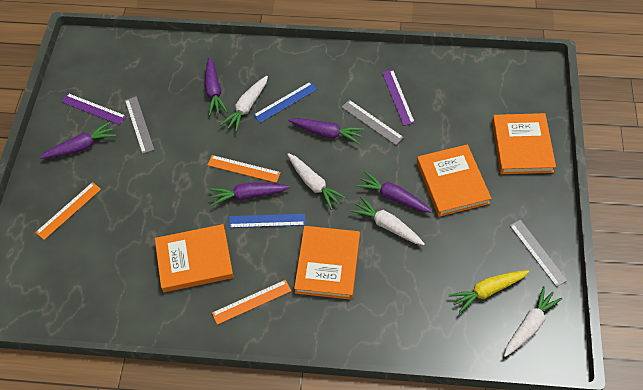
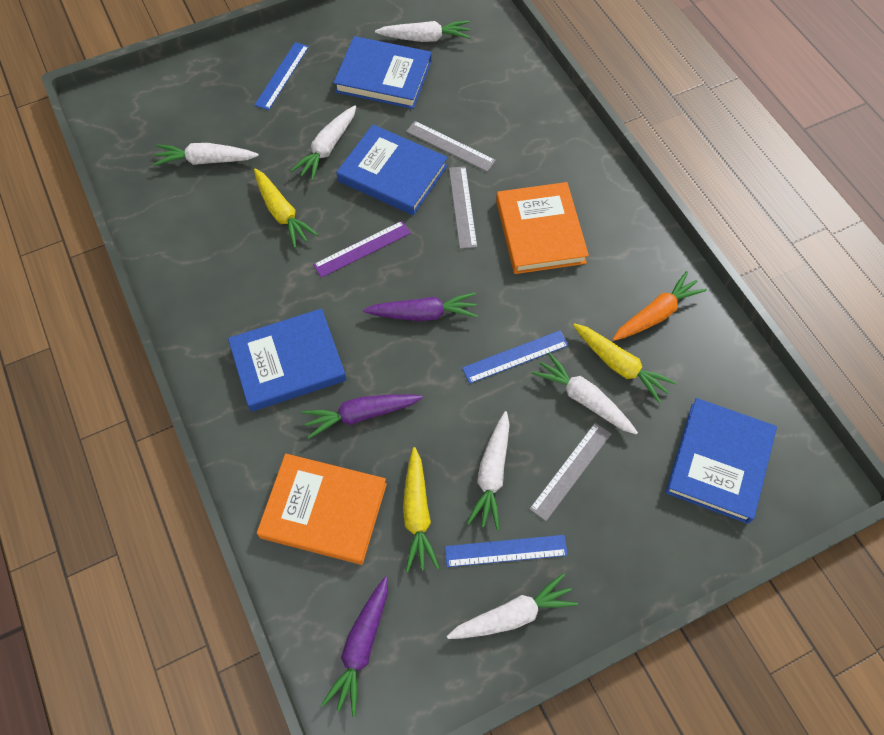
blue book: none = 0 -> [228,309,347,412] [333,36,432,109] [336,125,448,215] [665,398,777,524] = 4
blue ruler: [229,214,306,228] [253,82,317,123] = 2 -> [254,42,309,110] [445,535,568,567] [462,330,569,384] = 3
orange book: [155,224,234,292] [294,226,360,300] [417,144,492,217] [492,113,556,174] = 4 -> [257,454,387,565] [496,182,589,274] = 2
orange carrot: none = 0 -> [612,271,707,341] = 1
orange ruler: [35,182,101,240] [208,155,281,183] [212,280,291,325] = 3 -> none = 0
purple carrot: [40,122,116,159] [205,57,228,116] [209,183,290,206] [288,118,364,144] [356,171,432,213] = 5 -> [302,394,423,439] [321,576,388,717] [363,292,478,321] = 3
purple ruler: [61,93,126,125] [382,70,415,126] = 2 -> [313,221,411,278] = 1
white carrot: [220,76,268,132] [287,153,346,210] [350,197,425,245] [504,286,562,357] = 4 -> [153,143,259,166] [290,105,356,181] [375,20,470,42] [447,573,578,639] [467,411,510,530] [532,352,638,434] = 6
yellow carrot: [449,270,529,314] = 1 -> [254,169,318,248] [403,447,439,572] [573,323,677,404] = 3

